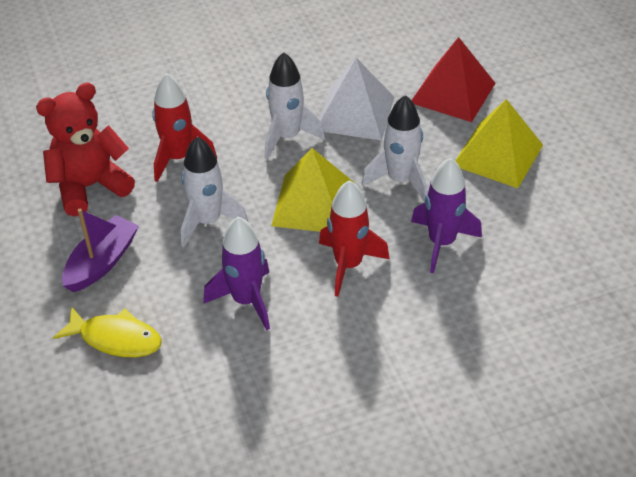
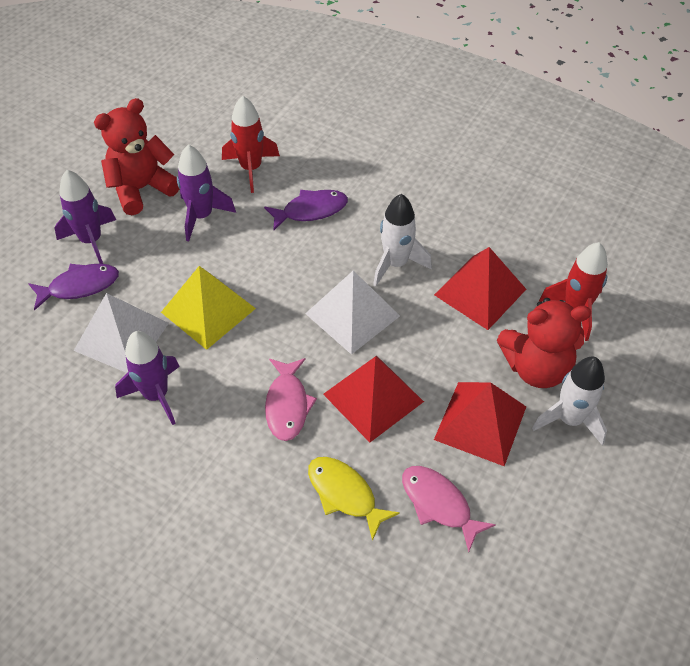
pink fish: none = 0 -> [265,358,317,441] [402,466,496,552] = 2
purple boat: [62,209,139,292] = 1 -> none = 0
purple fish: none = 0 -> [28,264,119,311] [264,190,348,231] = 2
purple rocket: [203,216,270,330] [411,158,482,273] = 2 -> [55,170,116,264] [115,331,180,425] [177,145,236,241] = 3
red pyramid: [411,37,495,122] = 1 -> [323,356,424,442] [434,247,526,330] [434,382,526,466] = 3
red teddy bear: [36,83,135,216] = 1 -> [94,98,180,215] [497,298,591,388] = 2
white pyramid: [319,58,394,141] = 1 -> [74,293,169,373] [305,271,400,355] = 2
white rocket: [181,137,249,247] [264,52,325,159] [361,95,428,202] = 3 -> [373,194,432,287] [532,356,607,445] = 2
yellow pyramid: [271,148,355,232] [455,99,543,188] = 2 -> [161,266,256,350] = 1

